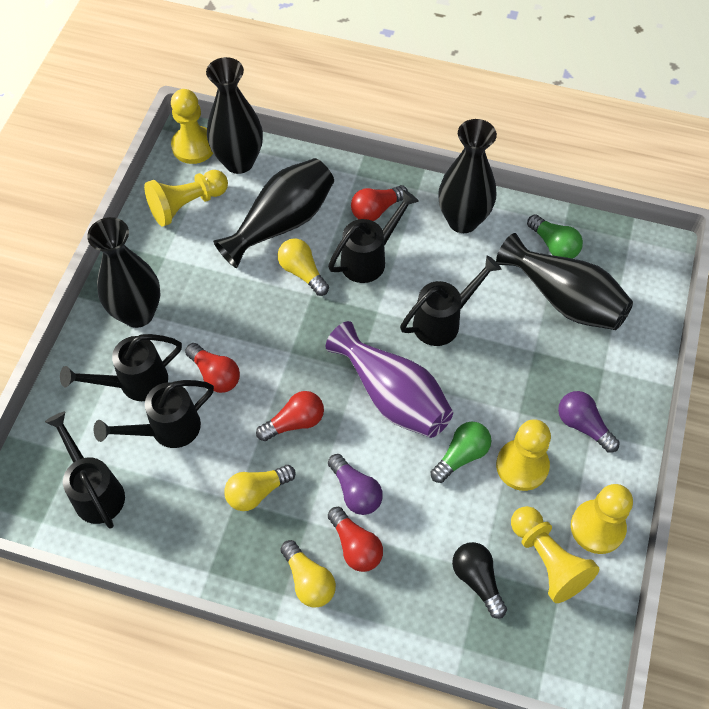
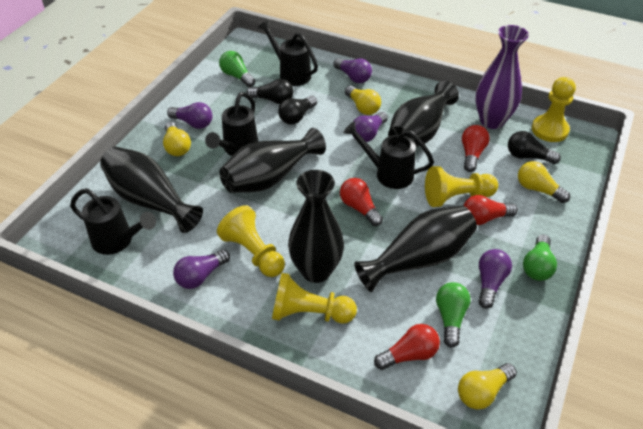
black light bulb: [452,542,507,619] = 1 -> [246,79,293,104] [278,96,317,124] [508,131,561,164] = 3
black watering can: [45,412,125,529] [60,334,182,401] [93,380,214,448] [328,190,419,283] [400,255,501,346] = 5 -> [70,188,156,255] [205,92,259,156] [258,20,318,86] [343,121,434,189] = 4
green light bulb: [430,421,491,483] [527,214,583,259] = 2 -> [219,51,255,87] [436,282,470,348] [523,234,557,281] = 3
purple light bulb: [328,454,383,515] [558,391,620,453] = 2 -> [167,102,212,129] [173,249,230,289] [333,58,372,83] [352,112,388,142] [478,249,512,308] = 5
yellow light bulb: [224,465,296,511] [278,238,329,296] [280,540,336,607] = 3 -> [163,122,191,156] [345,86,381,115] [458,363,517,410] [518,161,570,203] = 4
yellow pawn: [144,170,228,227] [171,89,213,164] [496,419,551,491] [511,506,599,603] [571,484,633,554] = 5 -> [217,205,285,277] [272,273,357,324] [425,166,498,207] [532,77,576,142] = 4

